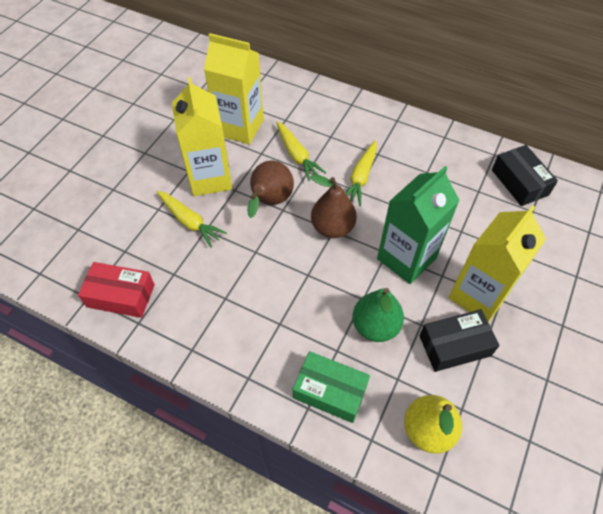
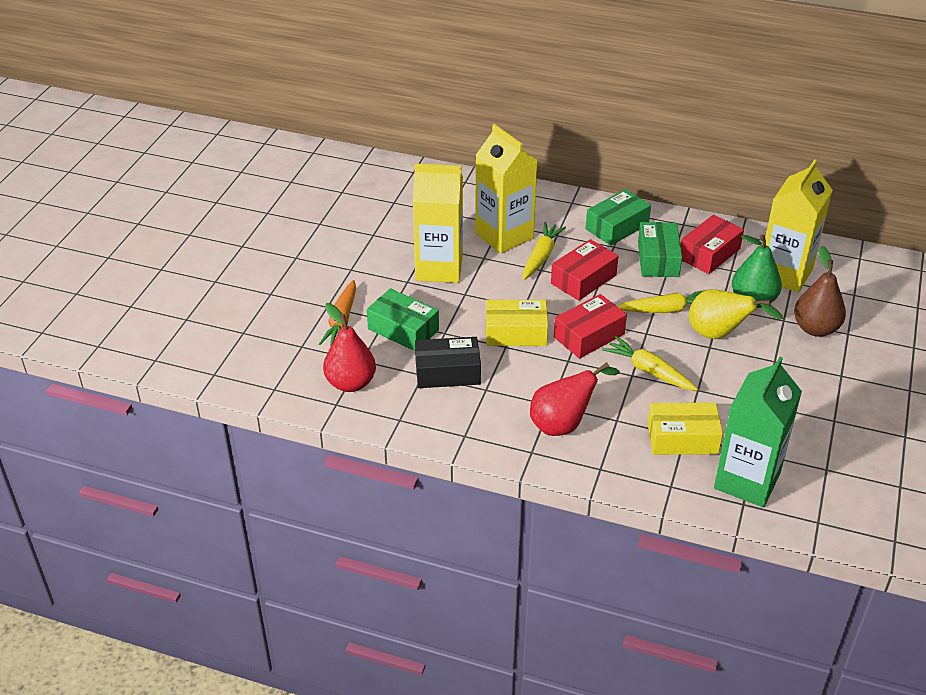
black box: [419,309,500,372] [492,145,558,206] = 2 -> [415,337,481,388] = 1
brown pear: [247,160,294,218] [310,174,357,238] = 2 -> [794,246,846,337] = 1
green box: [293,351,370,423] = 1 -> [367,288,439,351] [586,189,651,246] [638,222,682,277] = 3
orange carrot: none = 0 -> [319,280,356,346] = 1
red box: [78,262,155,318] = 1 -> [551,239,619,301] [554,294,627,359] [681,215,744,274] = 3
red pear: none = 0 -> [323,303,376,392] [530,362,620,436] = 2
yellow box: none = 0 -> [486,300,548,346] [647,403,723,455] = 2

